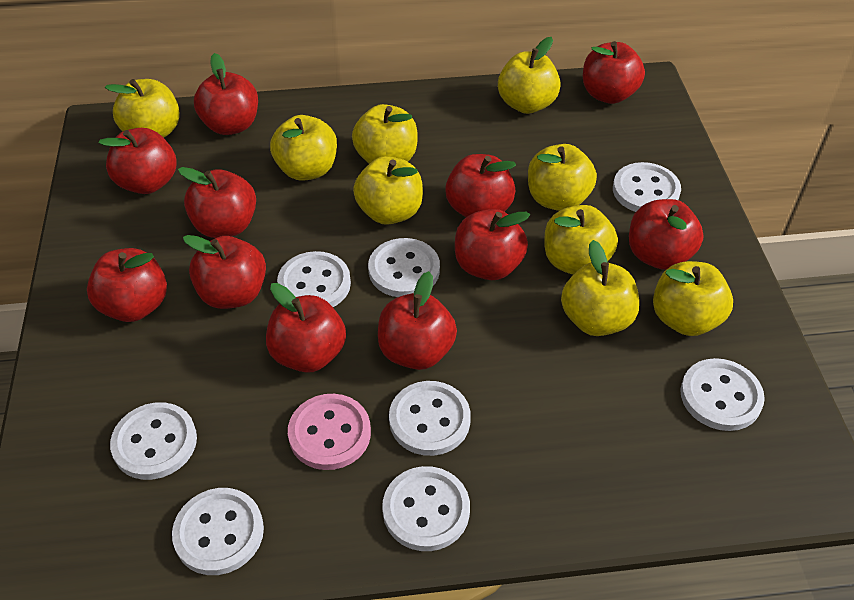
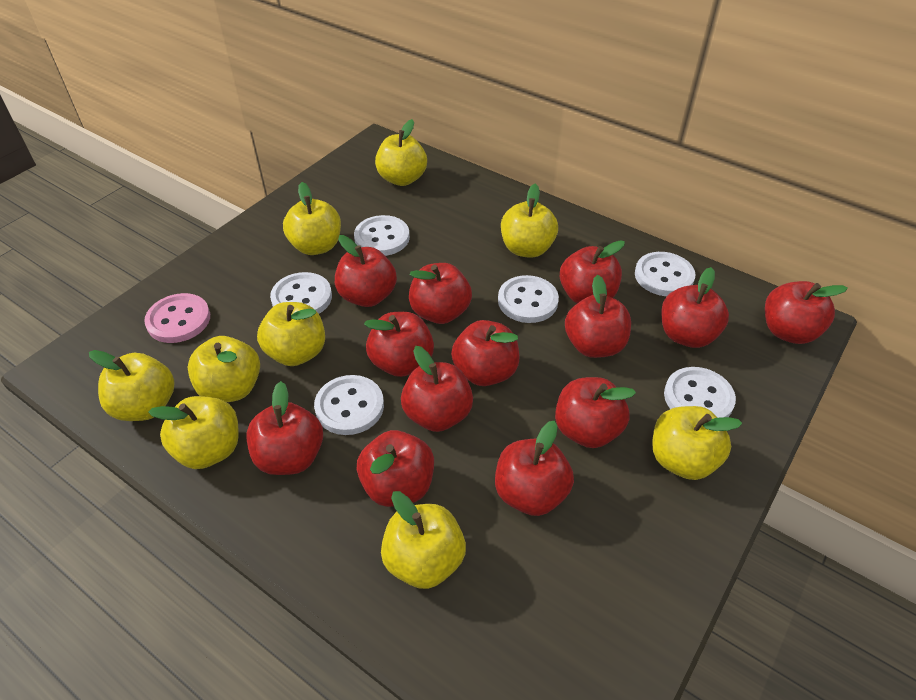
red apple: [87,248,167,322] [99,128,176,194] [178,167,256,238] [183,235,266,309] [194,53,258,135] [266,283,346,373] [378,271,457,370] [445,154,516,217] [455,209,530,280] [583,41,645,104] [629,199,704,270] = 11 -> [246,381,323,475] [335,235,397,307] [357,430,434,507] [364,312,434,377] [401,346,473,432] [409,263,472,324] [451,320,519,386] [495,421,574,516] [555,377,636,448] [560,240,625,303] [565,275,631,358] [661,267,729,348] [765,281,848,344] = 13
white button: [110,402,197,480] [172,488,264,575] [277,251,351,307] [368,238,440,297] [382,466,470,551] [389,381,471,456] [613,162,681,212] [680,358,765,431] = 8 -> [270,272,332,314] [314,375,384,435] [354,215,410,256] [498,275,559,323] [635,252,695,296] [664,367,736,418] = 6

